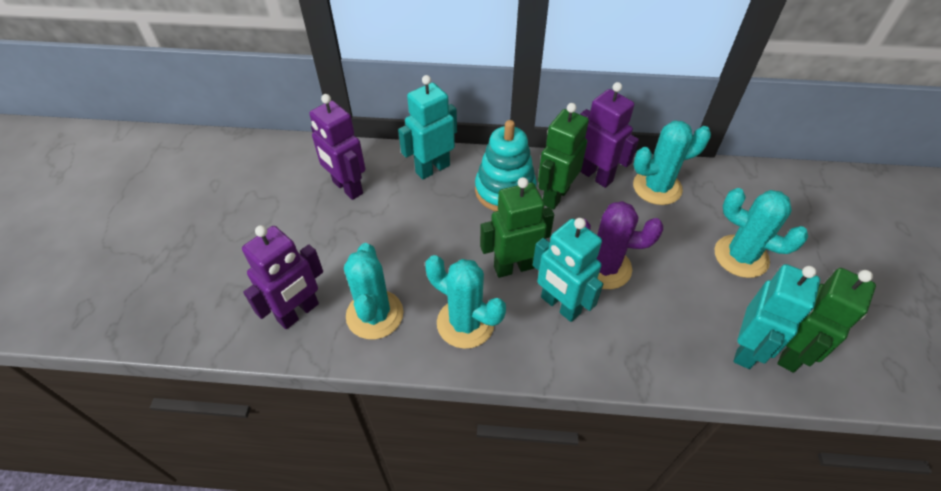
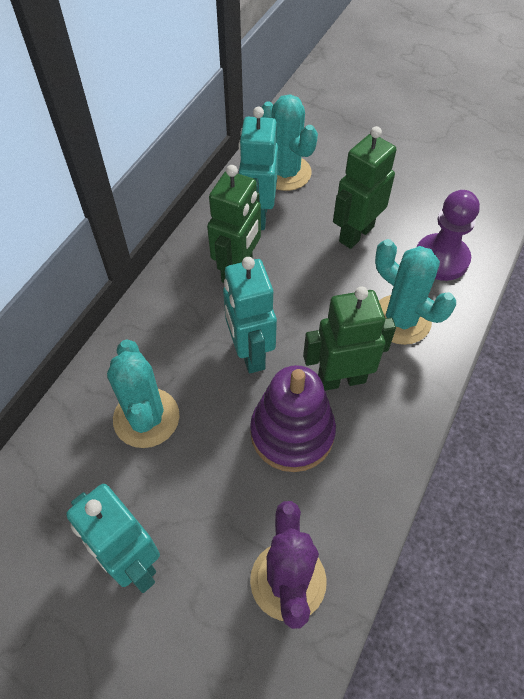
purple pawn: none = 0 -> [417,190,480,281] = 1
purple robot: [242,225,323,329] [309,94,365,200] [580,82,639,188] = 3 -> none = 0
purple stacking toy: none = 0 -> [250,365,336,472] = 1
turquoise cactus: [344,243,403,339] [425,255,506,349] [633,120,711,205] [715,188,808,278] = 4 -> [107,340,180,448] [261,94,318,191] [375,239,456,345] = 3
turquoise stacking toy: [475,120,537,211] = 1 -> none = 0

